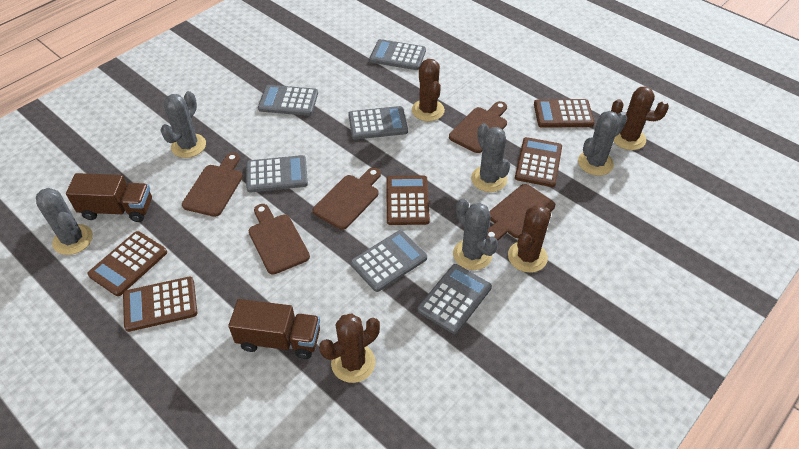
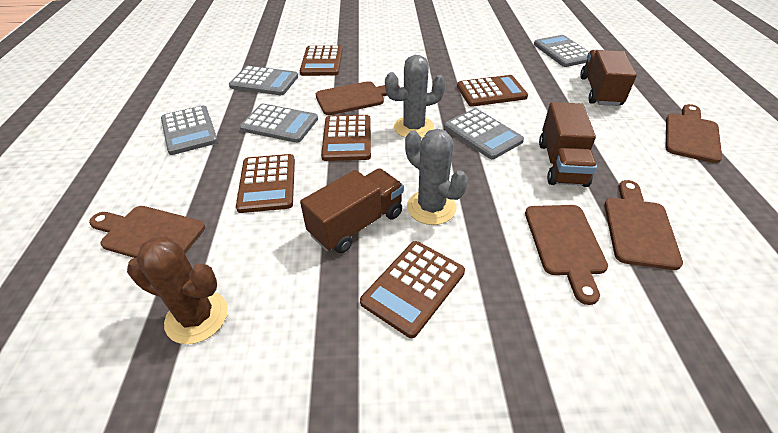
brown cactus: [319,313,380,383] [412,59,445,121] [508,205,551,273] [611,86,669,150] = 4 -> [127,236,228,344] = 1
brown truck: [66,173,152,222] [228,299,320,359] = 2 -> [300,168,404,253] [539,102,597,187] [580,50,637,106] = 3
grey cactus: [36,188,93,255] [160,91,206,158] [453,198,498,270] [471,123,510,192] [578,111,627,176] = 5 -> [385,55,446,138] [405,129,468,225] = 2
grey calculator: [246,155,308,193] [258,85,318,116] [348,106,408,140] [351,230,427,292] [369,39,426,70] [418,264,492,334] = 6 -> [161,105,218,155] [229,66,298,95] [239,104,318,143] [444,108,524,159] [534,35,589,67] = 5

